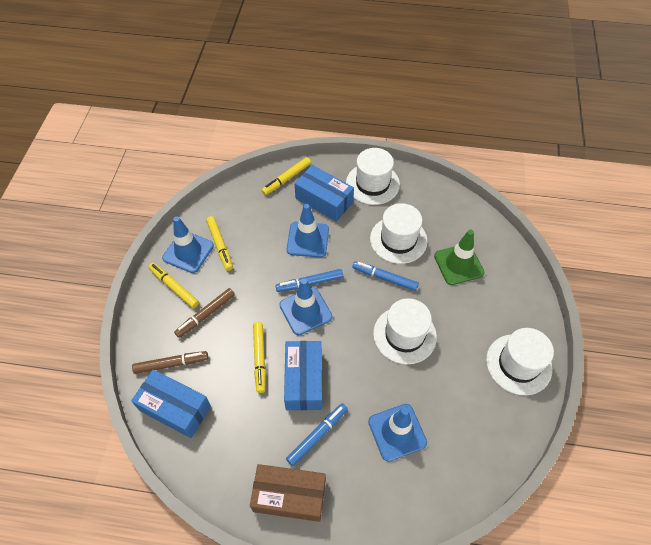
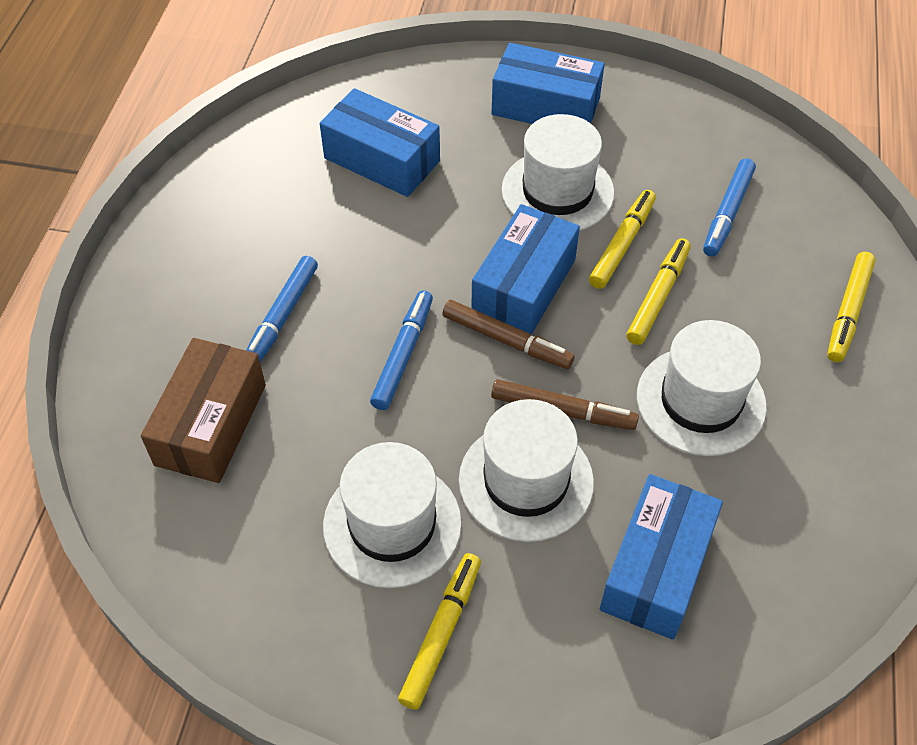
blue box: [131,369,211,438] [284,341,322,410] [294,165,354,222] = 3 -> [320,88,440,197] [471,204,580,335] [492,43,605,124] [600,474,723,639] = 4
blue traffic cone: [162,216,214,273] [279,278,332,335] [287,204,329,258] [368,404,427,461] = 4 -> none = 0
green traffic cone: [434,230,485,285] = 1 -> none = 0

